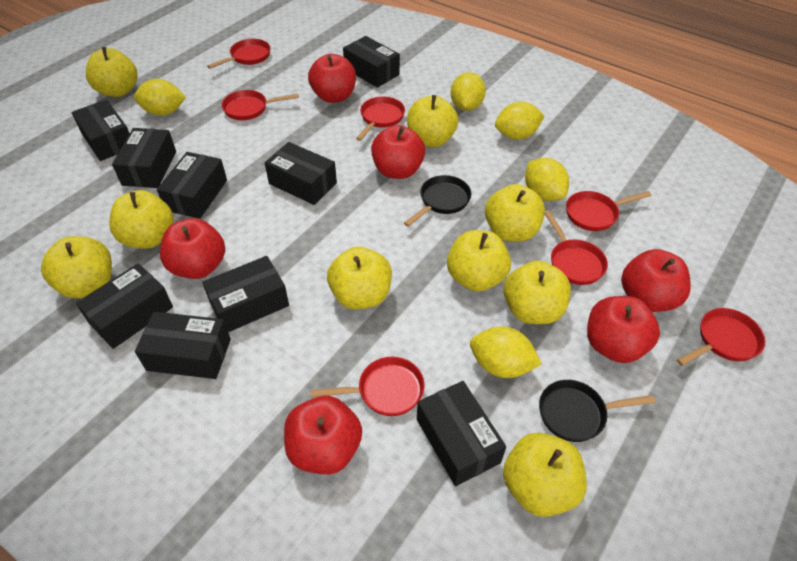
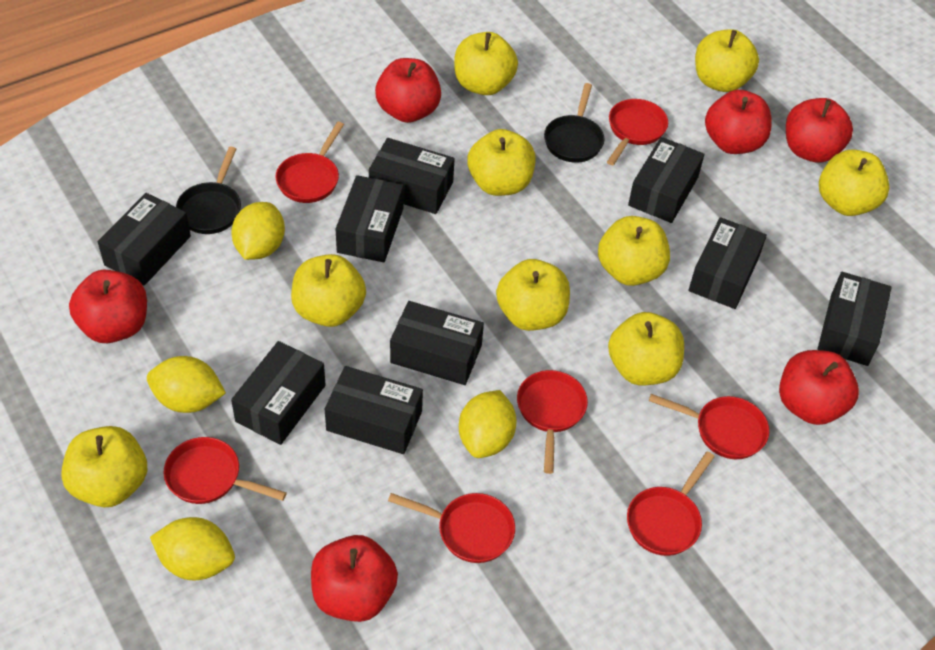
yellow lemon: [134,79,186,116] [450,72,486,111] [470,326,542,378] [495,101,544,140] [525,158,569,201] = 5 -> [147,356,226,413] [150,517,235,580] [231,202,285,260] [459,390,517,458] = 4

